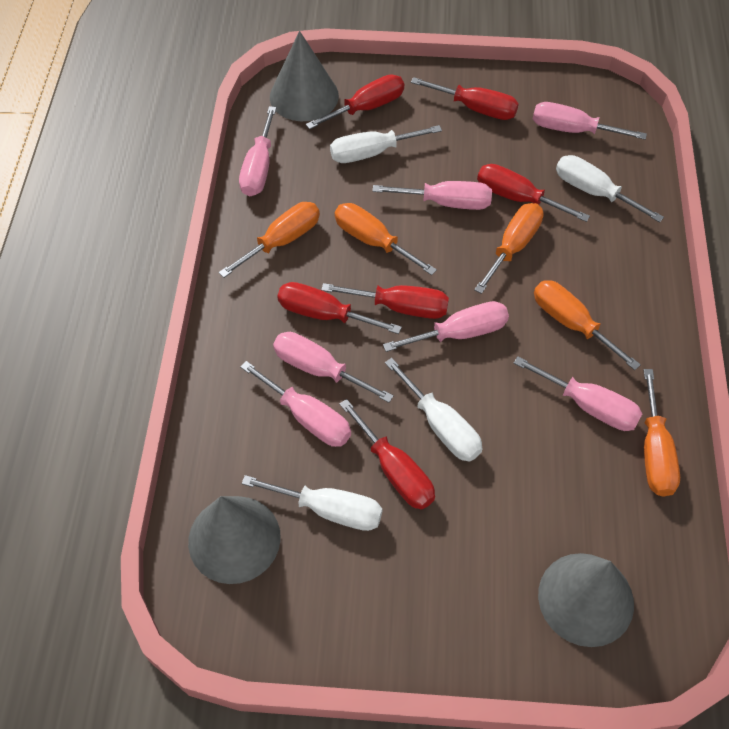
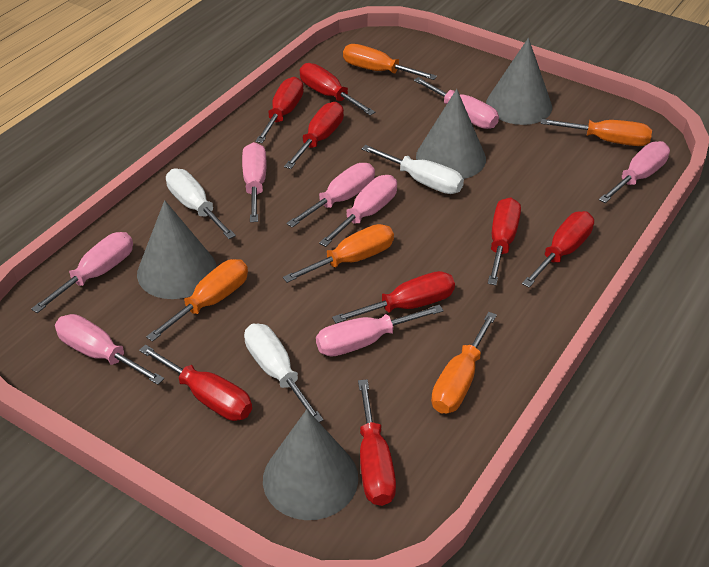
grey cone: [188,496,281,584] [270,31,339,121] [538,553,634,647] = 3 -> [137,200,216,299] [263,409,358,520] [416,89,486,179] [486,38,552,125] = 4
pink screwdriver: [239,106,277,196] [240,361,351,447] [273,332,394,403] [372,181,492,210] [383,301,509,352] [514,356,643,431] [533,102,647,140] = 7 -> [31,232,133,313] [55,314,164,385] [242,142,267,222] [286,163,375,227] [316,305,444,357] [319,175,397,247] [414,77,499,129] [599,141,670,203] = 8
red screwdriver: [277,282,402,334] [306,75,404,129] [321,283,449,319] [340,399,435,510] [411,77,519,120] [477,164,590,222] = 6 -> [139,344,252,421] [255,77,304,143] [284,102,344,169] [300,63,375,115] [332,271,455,323] [358,379,396,506] [488,197,521,285] [522,211,594,287] = 8
white screwdriver: [242,475,383,531] [330,125,442,163] [385,358,483,462] [556,155,664,222] = 4 -> [166,168,236,239] [244,323,323,422] [361,145,464,194] = 3

